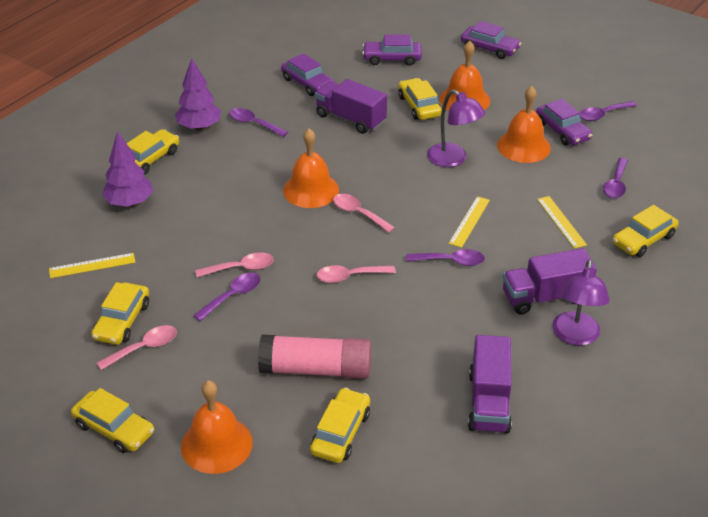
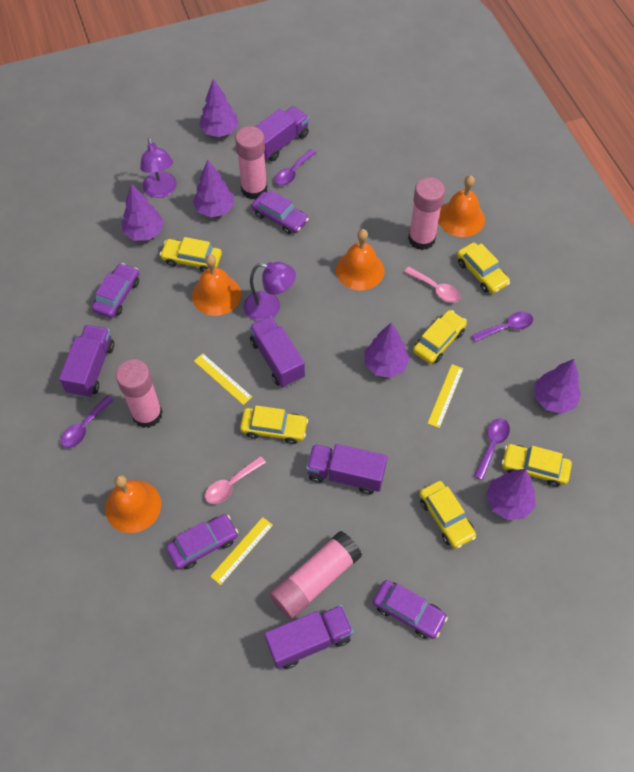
pink glue stick: [258,335,371,379] = 1 -> [116,359,163,428] [235,126,267,200] [270,531,362,619] [408,177,445,250] = 4
pink spoon: [97,325,177,370] [195,252,274,277] [317,265,396,283] [333,194,395,233] = 4 -> [205,456,266,504] [404,267,460,303] = 2
purple spoon: [193,273,261,321] [229,108,288,137] [406,249,485,266] [580,101,637,121] [603,158,628,199] = 5 -> [60,395,114,448] [274,149,317,186] [472,312,533,342] [474,418,510,480] = 4
purple tree: [102,131,153,207] [175,58,221,130] = 2 -> [122,184,164,241] [193,159,234,218] [199,79,239,137] [364,323,410,378] [486,469,536,520] [534,359,581,414] = 6
purple truck: [315,79,387,134] [468,335,512,434] [503,248,597,314] = 3 -> [59,325,114,398] [249,316,305,387] [255,106,309,161] [265,605,353,669] [306,444,387,495] = 5

